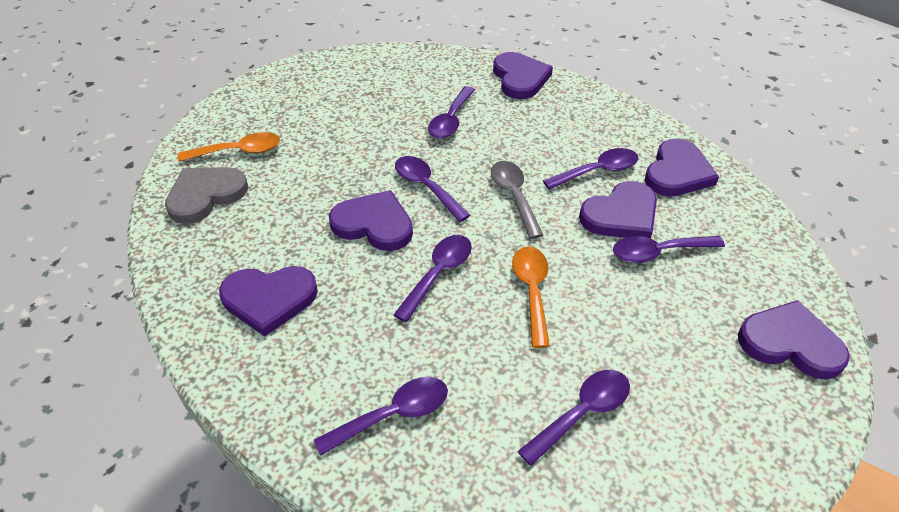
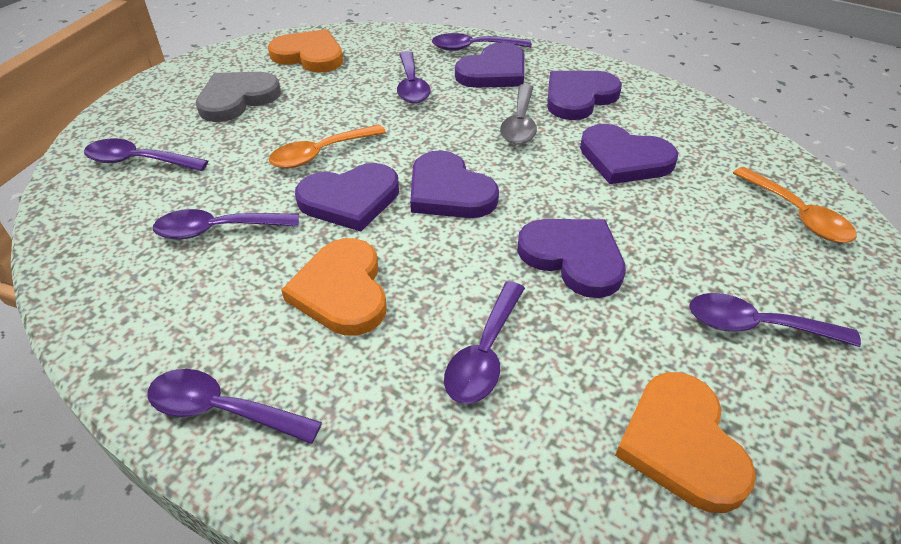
orange heart: none = 0 -> [268,29,343,73] [281,238,387,336] [615,372,756,513] = 3

